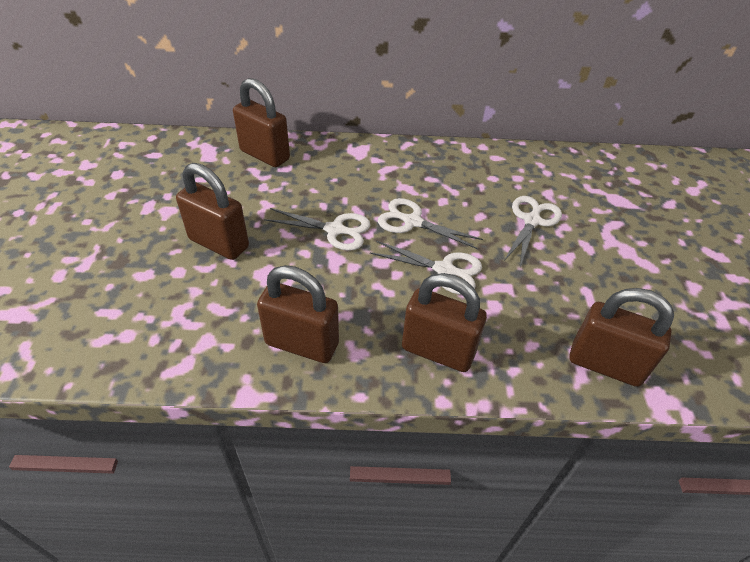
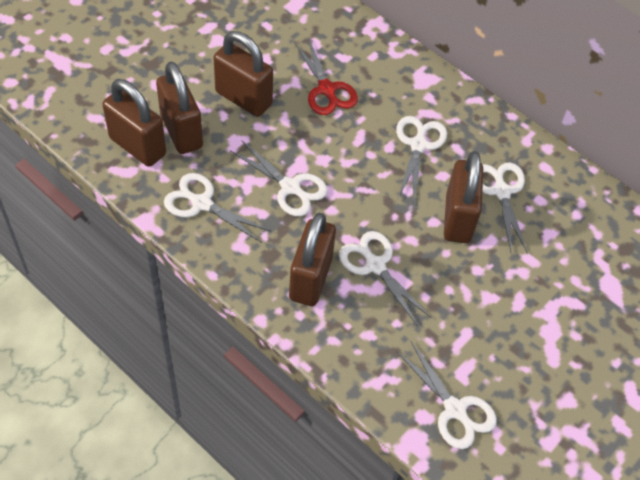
red scissors: none = 0 -> [294,38,358,115] = 1
white scissors: [264,208,370,251] [370,241,482,294] [378,198,483,249] [504,196,562,267] = 4 -> [164,173,271,243] [231,140,328,216] [339,231,432,327] [396,116,447,200] [396,340,497,449] [482,162,528,253] = 6

